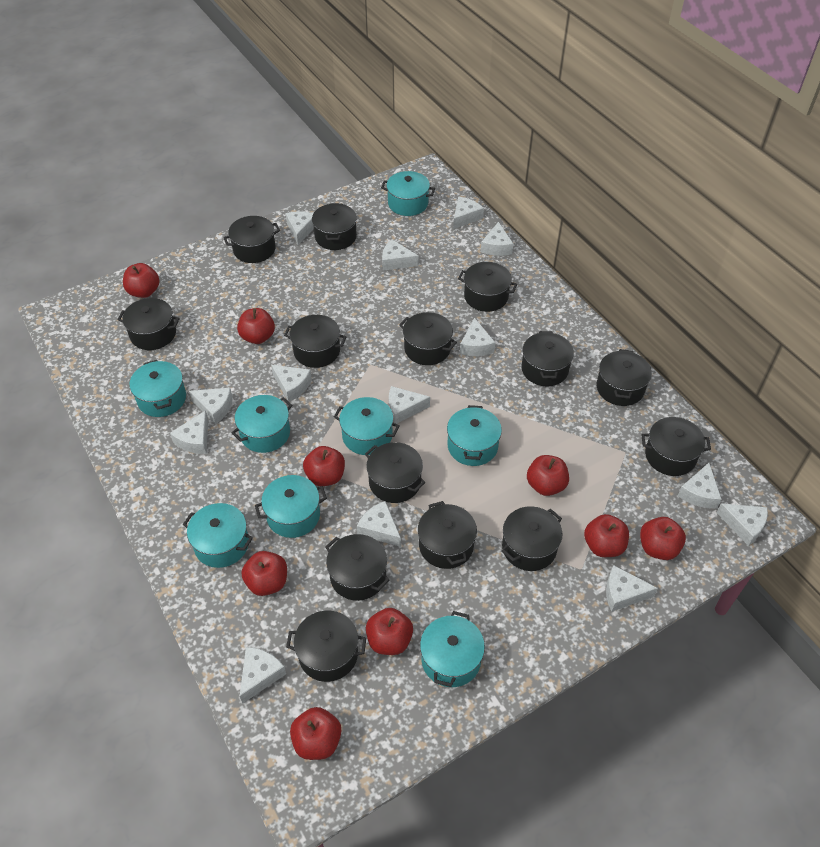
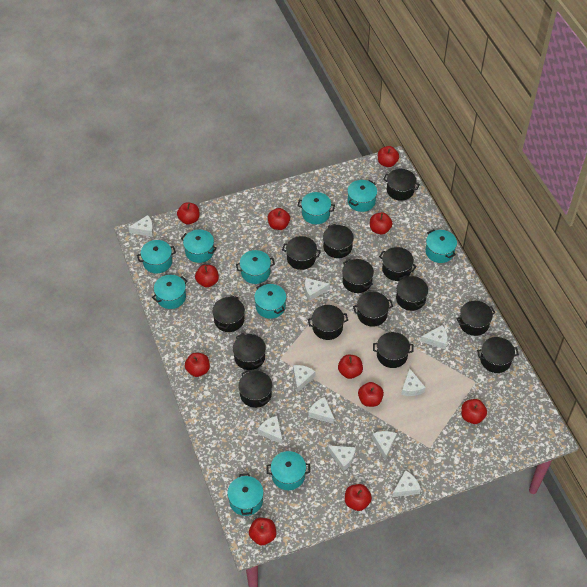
red apple: [123,263,159,298] [237,308,275,344] [242,551,287,596] [290,707,341,760] [303,446,345,486] [366,608,413,655] [527,455,569,496] [584,514,629,557] [640,517,686,560] = 9 -> [177,202,200,224] [185,353,210,377] [195,265,219,288] [249,518,276,545] [268,208,290,230] [338,355,363,379] [345,484,372,511] [358,382,384,407] [370,212,393,235] [378,146,399,167] [461,399,487,424] = 11
turquoise pot: [129,360,186,417] [183,503,253,568] [232,395,292,453] [255,475,327,538] [334,397,400,455] [381,171,435,216] [420,611,485,687] [447,405,502,466] = 8 -> [137,240,176,273] [152,275,188,309] [181,230,217,263] [227,473,264,516] [236,250,275,284] [254,284,286,319] [267,451,310,490] [297,192,335,224] [347,180,377,212] [425,229,457,263] = 10
white cheese: [170,410,208,454] [189,388,233,424] [240,647,286,704] [271,365,312,402] [286,211,314,245] [357,501,401,547] [382,240,419,271] [389,386,430,424] [453,197,484,229] [460,318,495,356] [481,222,513,256] [606,565,658,612] [678,463,721,509] [717,503,768,546] = 14 -> [128,215,154,237] [258,416,283,444] [293,365,316,393] [305,278,330,301] [308,397,335,424] [328,445,356,471] [372,431,397,460] [392,470,421,497] [401,368,425,396] [421,325,447,349] = 10

